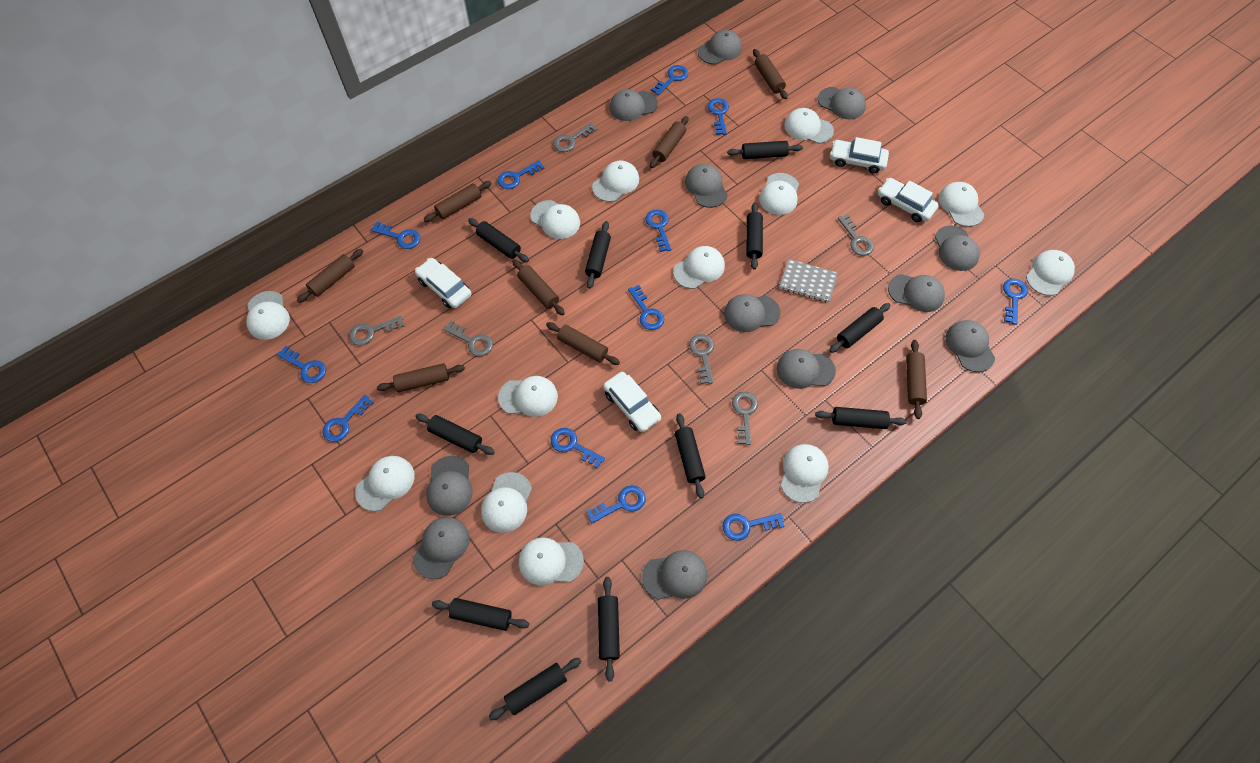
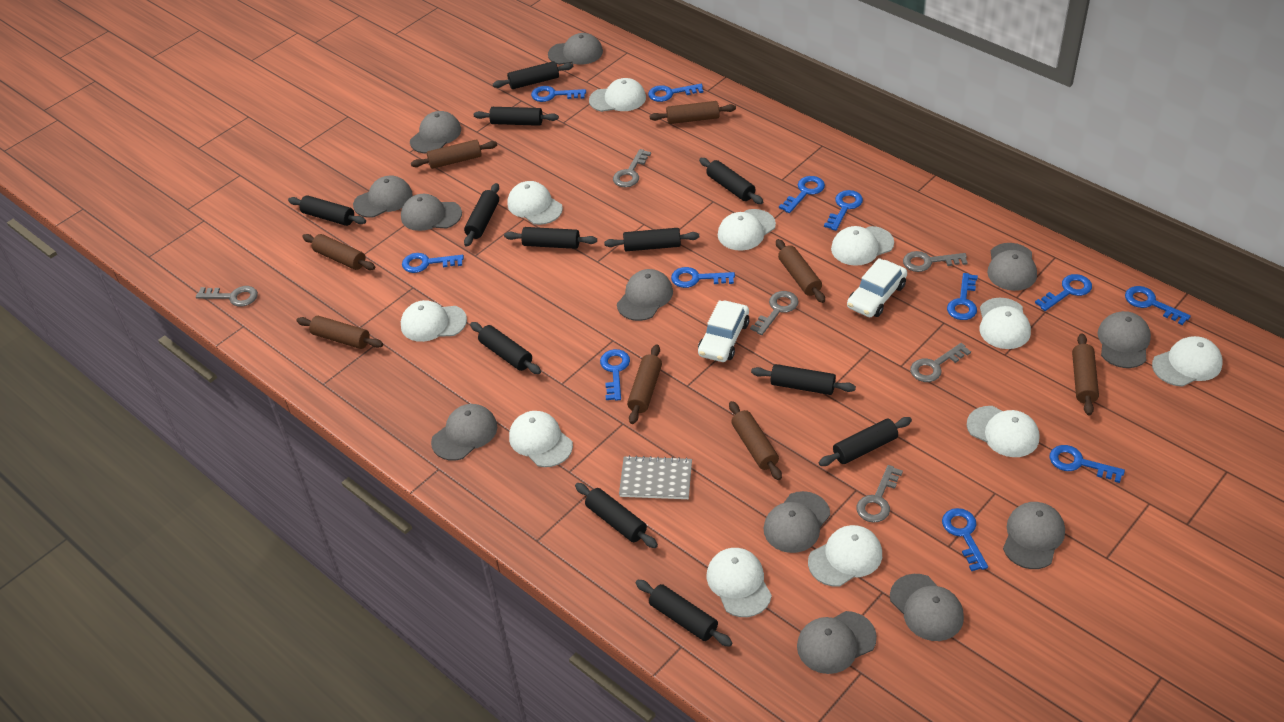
black rolling pin: [415,414,494,455] [432,598,529,631] [468,218,529,262] [488,658,581,721] [585,221,611,289] [598,577,620,681] [675,413,706,499] [727,141,803,159] [746,202,763,269] [815,407,907,429] [829,303,890,353] = 11 -> [288,195,366,226] [464,183,499,247] [470,322,541,374] [474,107,559,126] [493,61,574,89] [504,227,597,249] [575,483,658,548] [604,228,699,251] [636,580,732,647] [699,158,763,204] [751,364,856,395] [819,417,912,466] = 12
white cap: [246,291,290,340] [355,456,415,511] [481,472,532,533] [498,376,558,417] [519,537,584,585] [531,200,580,239] [592,160,639,202] [673,246,725,289] [759,173,799,215] [781,444,829,503] [784,108,834,144] [939,182,984,227] [1026,250,1075,296] = 13 -> [401,300,467,342] [507,181,563,225] [509,411,573,467] [589,78,646,112] [707,548,772,617] [718,209,776,251] [808,525,882,587] [831,226,894,266] [967,406,1039,457] [979,298,1031,349] [1152,336,1223,387] = 11
white car: [415,258,472,308] [603,372,661,433] [830,137,889,174] [878,178,939,222] = 4 -> [698,300,749,362] [847,258,907,317] = 2

